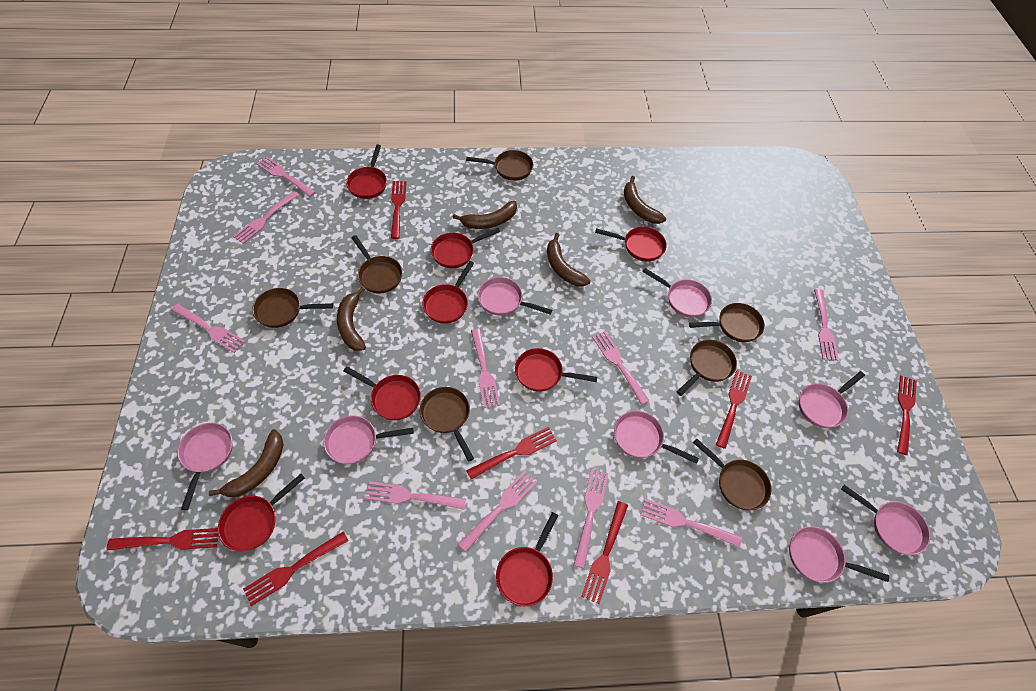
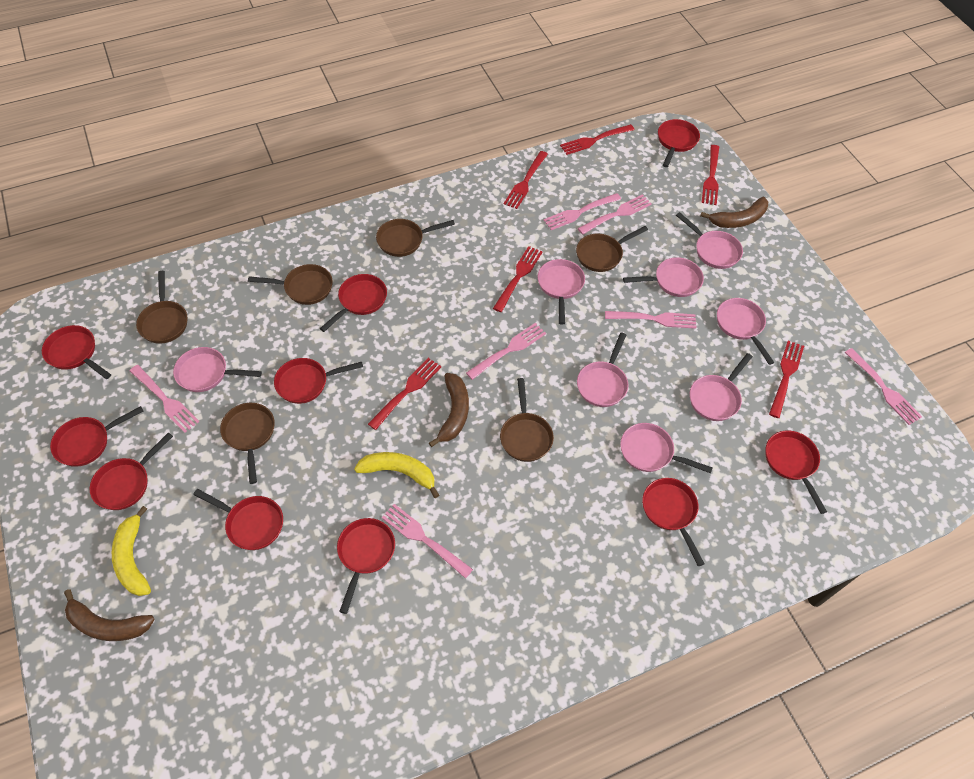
brown banana: [209,429,284,497] [337,287,366,351] [452,200,517,229] [547,233,591,287] [624,176,666,224] = 5 -> [64,589,155,641] [429,373,469,447] [700,197,768,228] = 3
brown pan: [252,288,333,328] [351,235,403,293] [420,387,474,462] [466,150,533,181] [677,340,737,396] [689,303,765,342] [693,438,771,510] = 7 -> [136,271,187,344] [220,403,275,484] [248,264,333,305] [376,219,455,257] [500,378,554,462] [576,226,648,272] = 6
pink fork: [171,304,246,353] [233,191,299,244] [256,156,316,197] [365,481,466,510] [458,471,538,552] [471,329,500,408] [573,469,608,569] [592,331,649,405] [640,498,742,548] [814,289,839,361] = 10 -> [130,365,199,433] [382,504,473,579] [466,323,546,380] [544,193,621,230] [578,194,652,235] [605,311,696,329] [844,348,922,425] = 7
red fork: [107,528,219,551] [243,531,349,606] [391,181,406,239] [466,427,557,479] [581,501,628,604] [716,370,752,449] [897,376,917,455] = 7 -> [368,358,441,430] [493,246,543,312] [503,151,548,209] [560,124,634,155] [702,145,719,205] [769,341,804,418] = 6
red pan: [218,474,305,551] [343,366,421,420] [346,145,387,199] [422,261,474,324] [431,228,500,268] [496,512,558,606] [515,348,597,392] [595,227,667,261] = 8 -> [42,325,111,379] [50,406,143,467] [90,432,173,510] [193,489,283,550] [274,358,363,404] [320,274,387,332] [337,518,395,614] [642,478,705,566] [658,119,700,167] [766,431,827,514] = 10
yellow banana: none = 0 -> [112,506,151,596] [354,452,439,498] = 2

